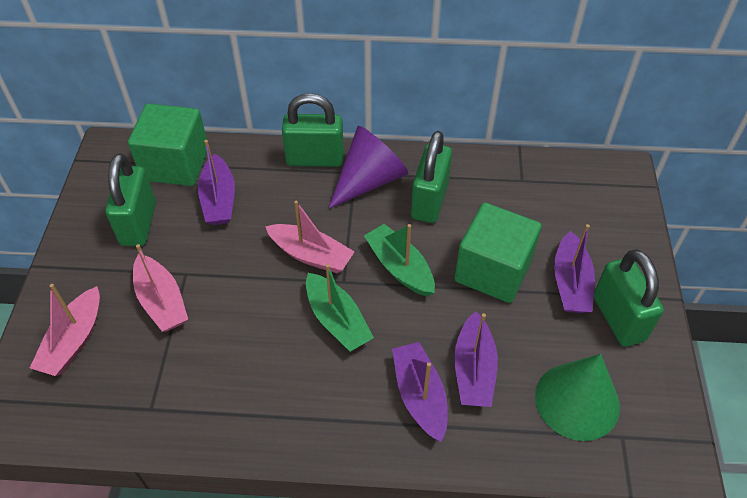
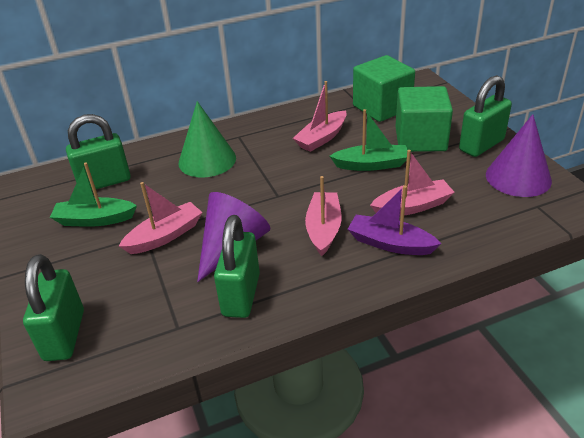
pink boat: [30,284,100,376] [133,244,188,332] [265,200,355,273] = 3 -> [119,182,202,254] [293,81,347,152] [305,176,342,256] [370,150,455,216] = 4
purple boat: [198,140,235,225] [392,342,448,442] [454,311,498,407] [554,224,595,313] = 4 -> [348,186,441,255] = 1
purple cone: [328,126,408,209] = 1 -> [197,192,271,282] [486,114,552,197] = 2

